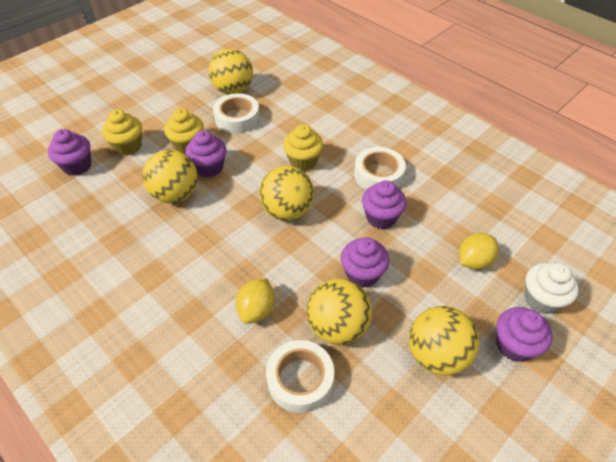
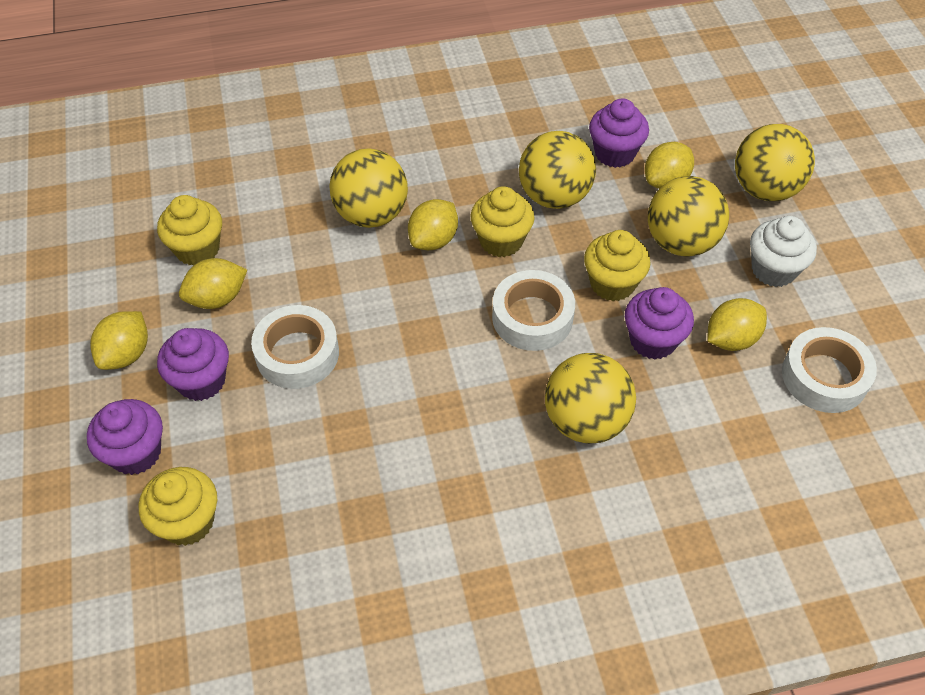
purple cupcake: [48,129,91,176] [185,131,227,177] [341,237,389,288] [362,180,406,229] [496,307,552,362] = 5 -> [87,399,163,475] [157,328,229,401] [589,98,649,168] [625,287,694,359] = 4
yellow cupcake: [102,109,142,155] [164,108,204,154] [283,124,323,171] = 3 -> [139,467,217,546] [157,195,222,266] [470,186,535,257] [584,230,651,301] = 4
yellow lemon: [236,278,275,324] [459,233,499,270] = 2 -> [90,311,148,370] [179,258,247,309] [408,199,458,250] [645,142,694,189] [707,298,767,351] = 5

